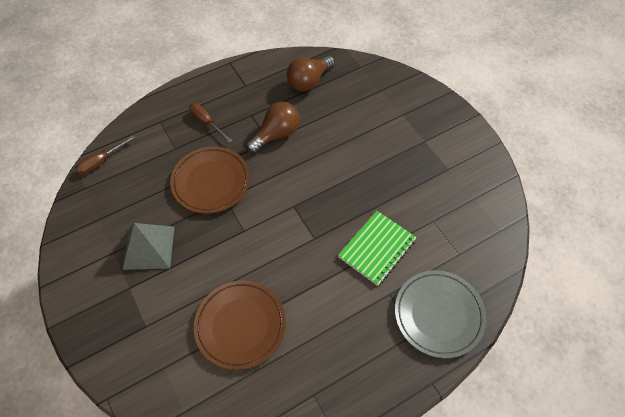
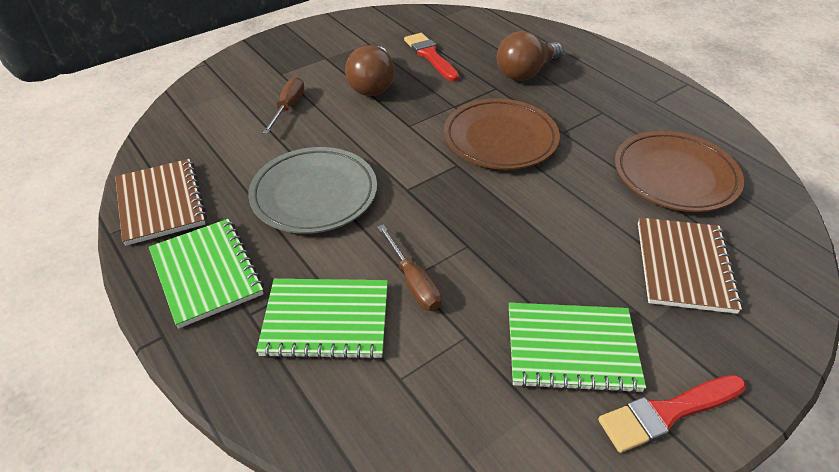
brown notebook: none = 0 -> [115,159,207,246] [638,217,743,314] = 2
green notebook: [338,211,417,286] = 1 -> [149,219,264,328] [256,279,388,360] [509,303,646,394] = 3
grey pyramid: [123,223,174,270] = 1 -> none = 0
red brush: none = 0 -> [404,33,459,81] [598,375,746,453] = 2

